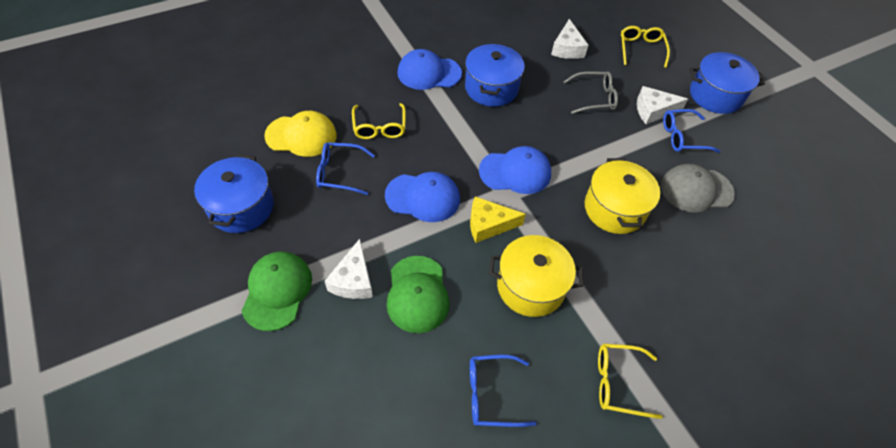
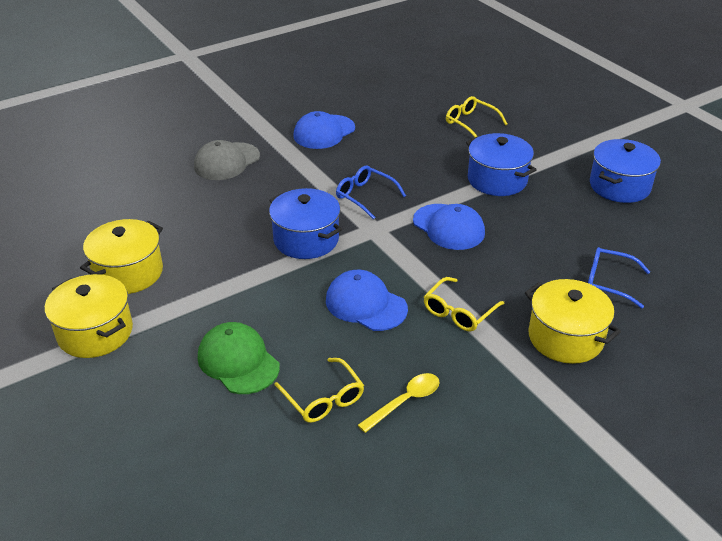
blue glasses: [316,142,375,195] [470,354,536,427] [663,109,720,153] = 3 -> [336,166,406,220] [588,247,650,309] = 2
green cap: [242,252,312,331] [386,256,450,333] = 2 -> [198,322,280,394] = 1
grey glasses: [563,71,618,114] = 1 -> none = 0
white cheese: [325,239,373,299] [551,19,588,59] [637,86,688,124] = 3 -> none = 0
yellow cap: [264,111,337,157] = 1 -> none = 0
yellow cheese: [470,197,526,243] = 1 -> none = 0
yellow pot: [489,235,583,317] [585,158,660,234] = 2 -> [45,274,133,358] [80,219,163,294] [525,279,621,364] = 3
yellow spoon: none = 0 -> [358,373,440,433] = 1

